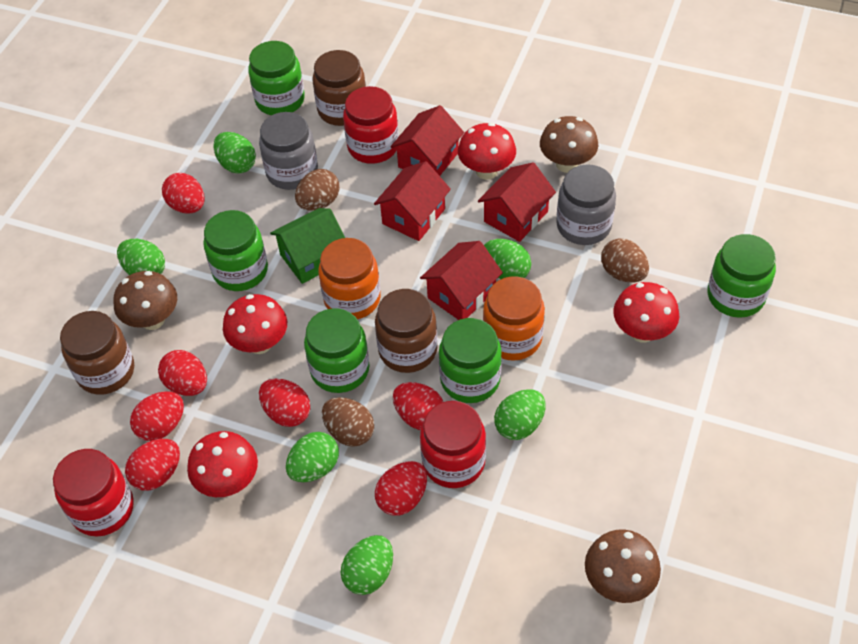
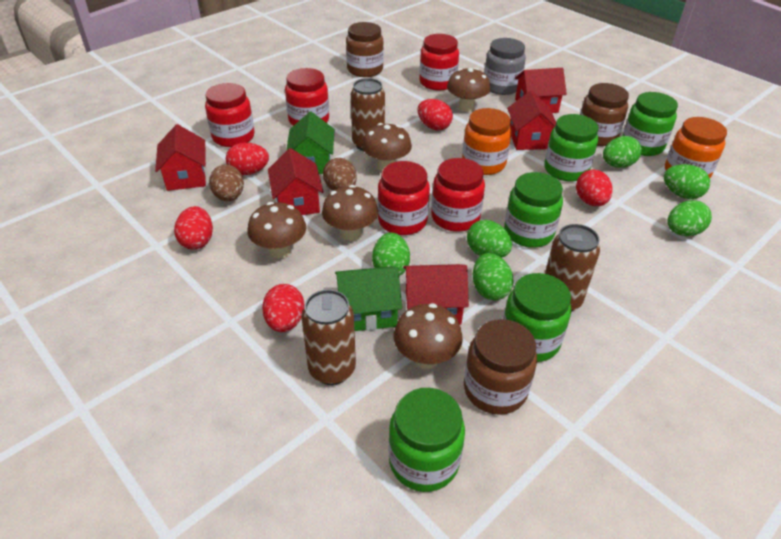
brown can: none = 0 -> [302,289,356,385] [351,78,385,151] [545,224,600,312] = 3
brown egg: [295,169,339,211] [322,397,374,447] [601,238,649,282] = 3 -> [209,165,244,201] [323,158,357,191] = 2
brown mushroom: [113,271,177,330] [540,116,598,173] [585,529,661,603] = 3 -> [247,202,306,259] [322,185,378,241] [362,123,412,171] [394,303,463,369] [447,68,491,112] = 5
green house: [270,208,345,284] = 1 -> [286,112,335,174] [335,266,402,331] = 2
grey jar: [259,112,318,190] [556,164,616,245] = 2 -> [484,38,526,95] = 1
red egg: [125,439,180,491] [130,391,184,441] [158,350,207,396] [162,173,205,214] [259,379,310,427] [375,461,427,516] [393,382,443,430] = 7 -> [174,206,213,250] [226,143,269,175] [262,284,305,332] [417,99,453,130] [576,170,613,206] = 5
red house: [374,161,451,241] [390,105,464,176] [420,241,503,320] [478,162,556,242] = 4 -> [155,124,206,191] [268,148,324,215] [403,264,469,325] [507,90,556,150] [515,68,567,113] = 5
red jar: [53,449,134,537] [343,86,399,164] [420,401,486,488] = 3 -> [205,83,254,147] [285,68,329,126] [378,161,430,235] [419,34,459,90] [431,158,485,232] = 5
red mushroom: [187,431,258,497] [223,294,287,354] [458,123,516,180] [613,282,679,342] = 4 -> none = 0

